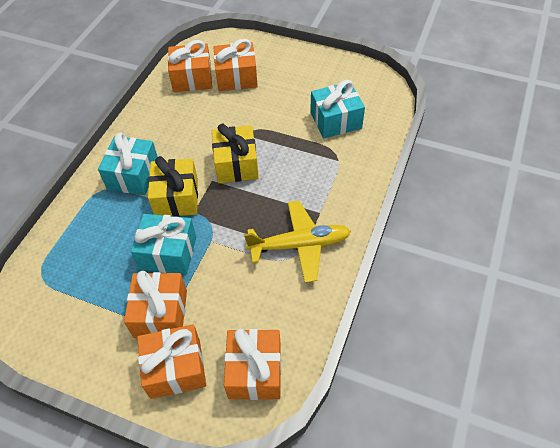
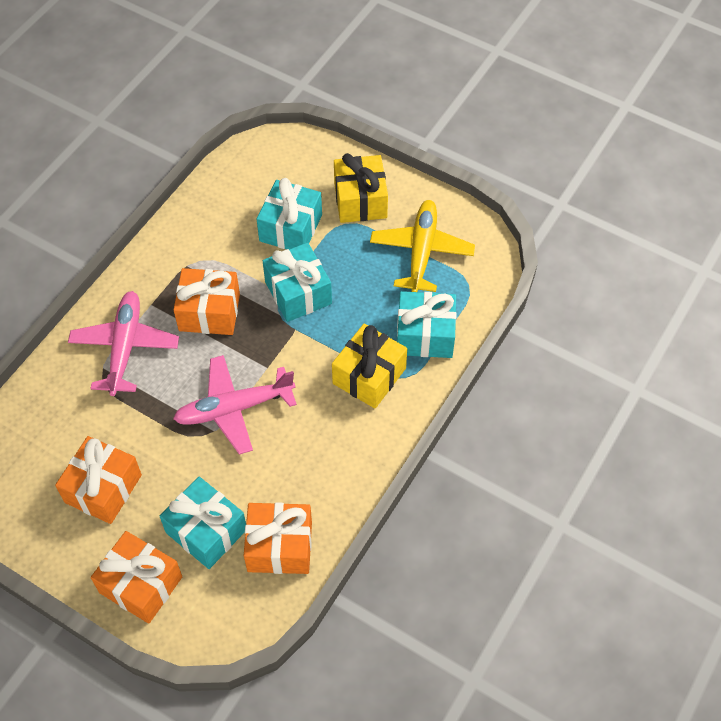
orange gift: [124,271,187,338] [137,324,206,399] [168,40,212,92] [214,39,258,91] [224,329,281,400] = 5 -> [55,436,142,524] [91,531,182,624] [174,268,240,335] [244,502,312,574] = 4
pink plane: none = 0 -> [68,291,179,396] [173,355,297,455] = 2
turquoise gift: [98,133,158,195] [131,214,196,275] [310,80,365,138] = 3 -> [160,477,246,569] [257,178,322,249] [263,242,332,322] [397,291,457,358] = 4

